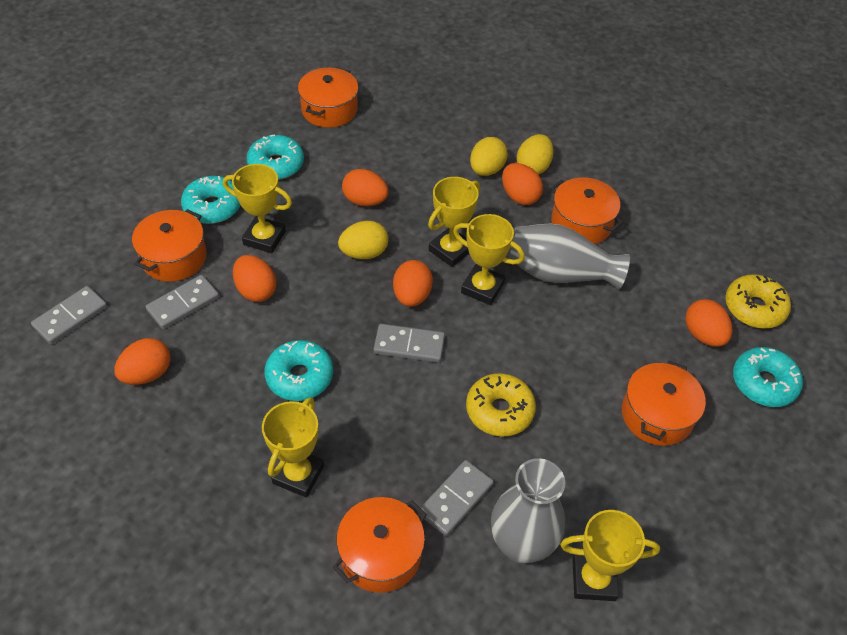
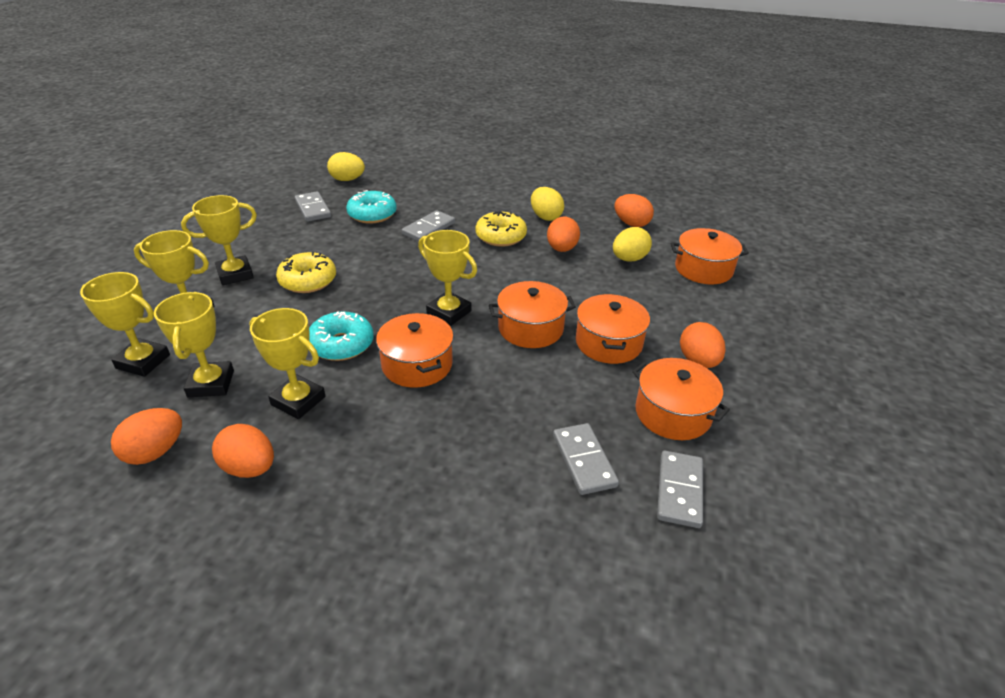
grey vase: [491,458,565,563] [507,224,630,289] = 2 -> none = 0
orange egg: [114,338,171,385] [233,255,276,302] [342,169,389,206] [393,260,433,307] [502,163,543,205] [685,299,732,347] = 6 -> [111,408,182,465] [212,424,274,478] [547,217,580,252] [615,194,654,227] [680,322,726,368] = 5
turquoise donut: [181,176,240,224] [246,135,304,180] [264,340,333,401] [733,347,803,407] = 4 -> [309,311,374,361] [346,190,397,224] = 2
yellow trophy: [223,164,292,253] [262,397,324,498] [428,177,480,267] [453,214,525,305] [560,510,660,601] = 5 -> [80,272,170,377] [134,230,215,307] [154,292,234,397] [181,195,257,285] [249,308,326,419] [418,230,477,326] = 6

